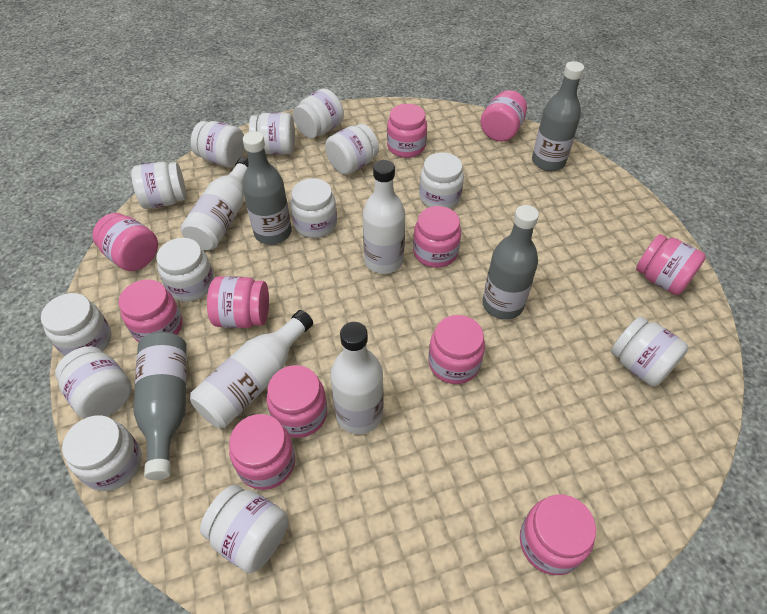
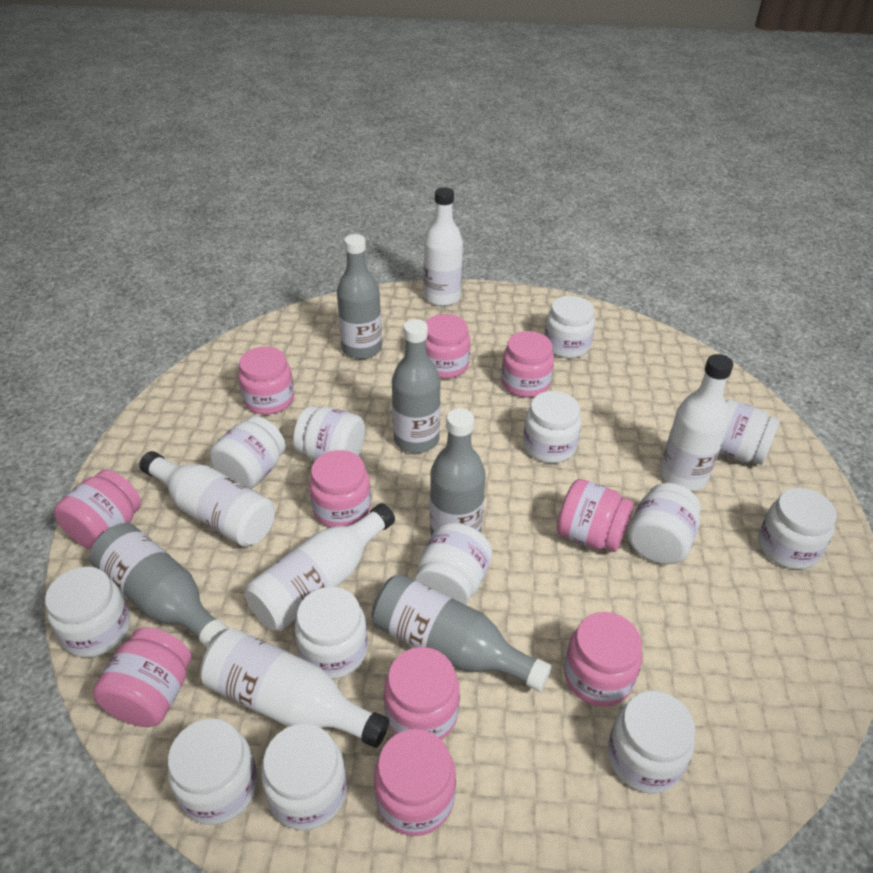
grey bottle: [133,332,187,480] [242,131,292,245] [482,205,539,320] [532,61,584,171] = 4 -> [90,523,229,649] [337,234,382,359] [372,574,551,692] [392,319,441,453] [430,408,486,536] = 5
pink jar: [92,213,158,271] [119,279,182,342] [207,276,269,328] [229,414,295,490] [267,365,327,438] [387,104,427,158] [413,206,461,268] [428,315,485,384] [480,90,527,142] [520,494,596,575] [636,234,706,295] = 11 -> [54,469,141,549] [93,627,191,727] [238,346,294,415] [309,450,371,527] [374,729,456,836] [384,647,460,740] [426,314,470,379] [501,331,554,397] [557,479,634,552] [564,612,642,707] = 10
white bottle: [180,157,249,250] [190,310,313,428] [330,322,383,434] [363,160,405,274] = 4 -> [139,451,274,547] [200,628,389,748] [245,503,395,631] [424,187,463,306] [660,354,733,491] = 5

